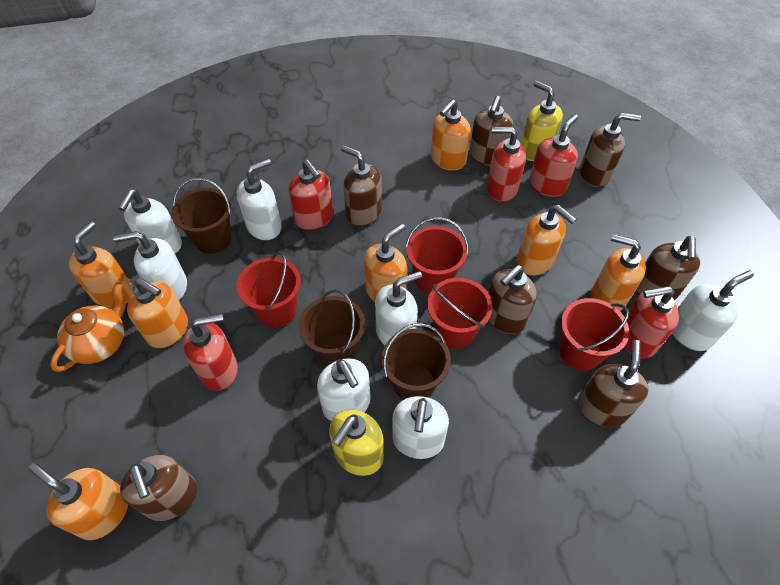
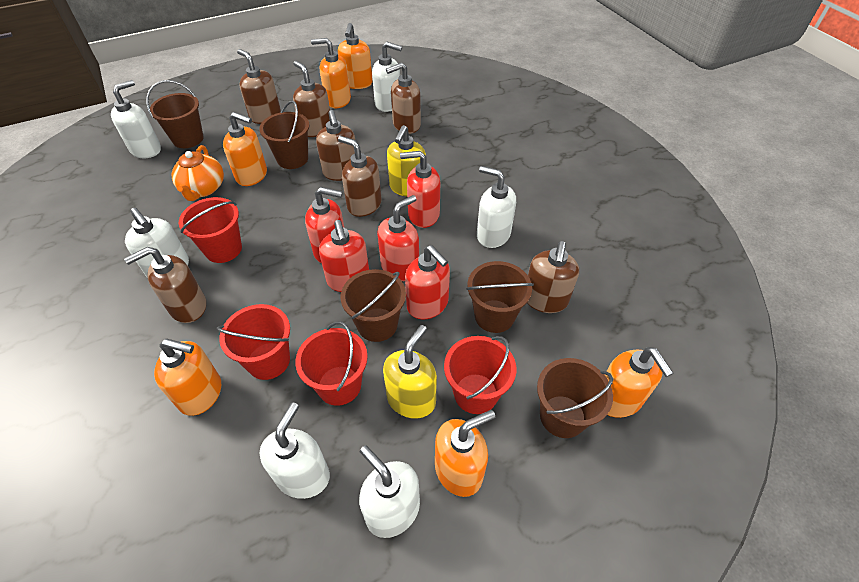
brown bucket: [172,178,232,254] [298,289,365,367] [382,323,451,400] = 3 -> [146,80,204,148] [259,101,310,169] [341,269,406,342] [466,261,534,333] [537,358,613,438] = 5
orange soap dispenser: [28,463,128,540] [69,221,133,308] [127,278,188,348] [364,223,407,302] [431,99,471,171] [517,205,576,276] [591,234,646,311] = 7 -> [154,339,221,416] [223,112,267,186] [311,38,351,108] [338,23,373,89] [435,410,495,497] [605,347,673,418] = 6
white soap dispenser: [113,231,187,300] [118,189,182,254] [237,159,282,240] [317,358,371,421] [375,271,422,345] [392,396,449,459] [672,271,754,351] = 7 -> [111,80,161,158] [125,208,189,278] [260,402,330,499] [359,445,420,538] [372,42,402,112] [477,166,516,248] = 6

